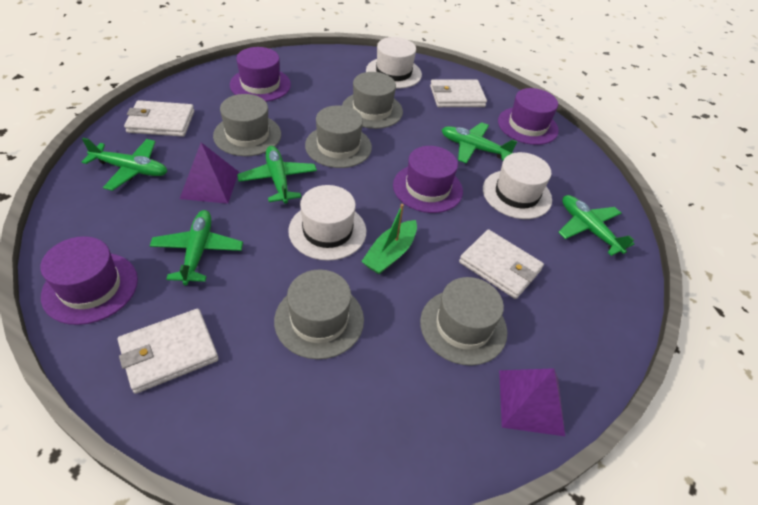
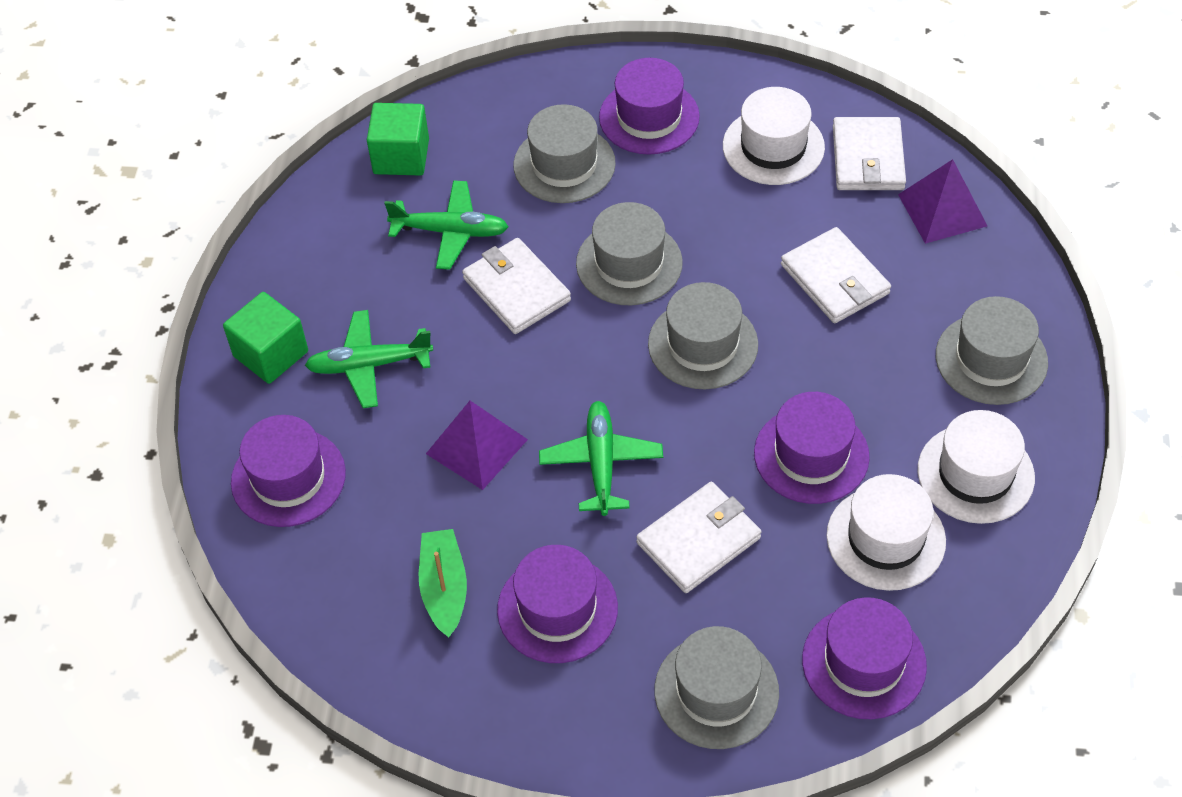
green cube: none = 0 -> [223,292,308,384] [367,103,429,176] = 2
green plane: [82,138,167,191] [150,210,243,285] [237,146,317,204] [441,122,517,164] [558,195,635,256] = 5 -> [305,310,433,408] [384,180,508,270] [539,401,663,516] = 3
purple hat: [40,236,138,325] [230,47,291,102] [393,146,463,213] [498,88,559,145] = 4 -> [231,415,346,527] [497,545,618,663] [599,58,700,155] [754,392,870,504] [802,597,927,719] = 5

